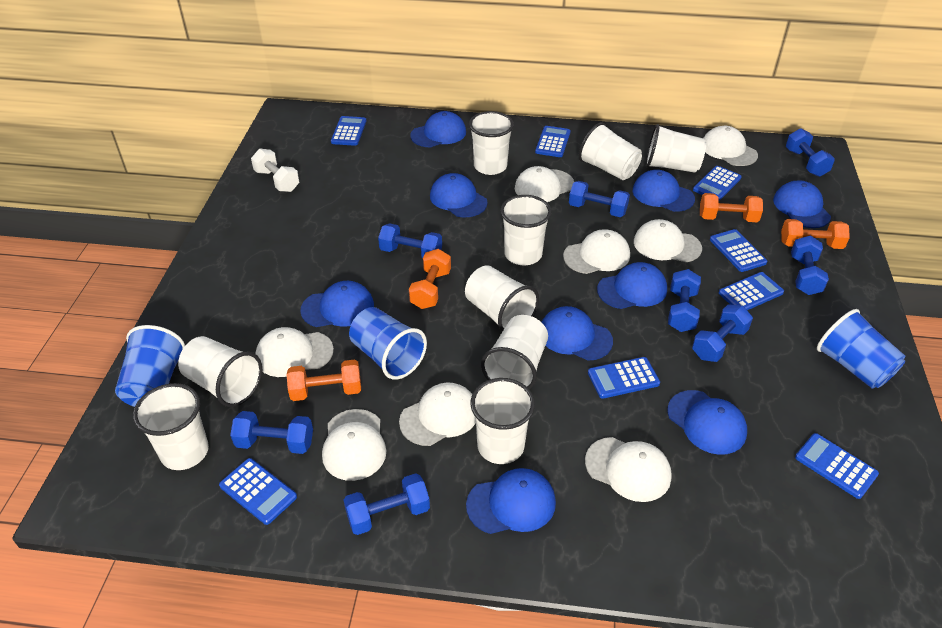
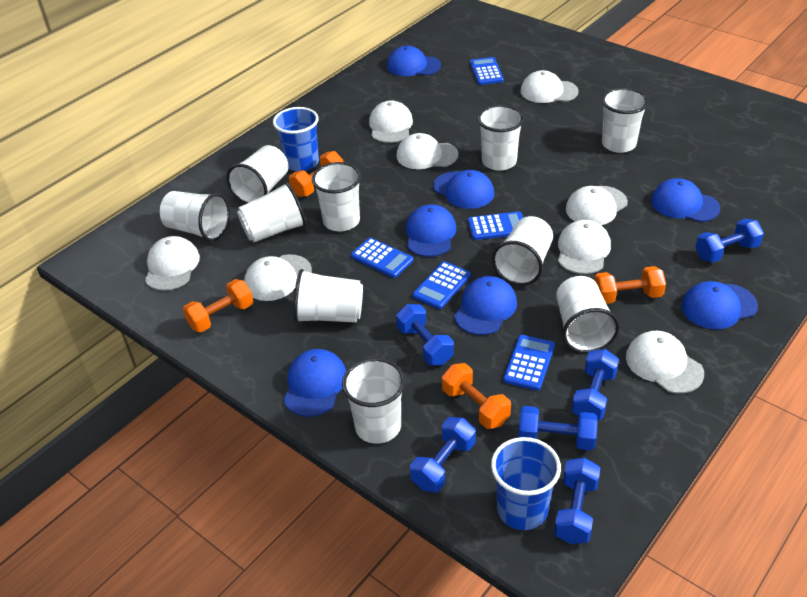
blue calculator: [219,458,297,525] [331,116,366,146] [535,126,571,157] [588,357,660,399] [693,166,742,201] [710,229,767,272] [719,272,784,310] [795,433,879,499] = 8 -> [351,238,413,278] [412,261,471,309] [468,211,523,240] [470,57,504,85] [503,335,555,391] = 5
blue cap: [300,281,374,327] [410,111,466,148] [430,173,488,217] [466,468,556,534] [542,306,613,361] [597,262,667,309] [632,170,695,212] [667,390,747,455] [773,181,831,228] = 9 -> [283,349,346,417] [387,46,441,76] [406,204,457,257] [433,170,494,209] [454,276,517,335] [651,178,720,222] [681,281,758,329] = 7
blue cup: [115,325,185,407] [349,307,427,380] [817,309,905,388] = 3 -> [273,107,319,171] [491,437,561,530] = 2
blue dumbbell: [230,411,313,454] [344,473,430,535] [378,223,442,258] [569,181,630,217] [668,269,701,332] [692,304,753,362] [786,128,835,177] [791,236,829,295] = 8 -> [396,304,454,365] [410,417,476,492] [518,406,598,450] [554,458,600,544] [571,349,619,420] [695,219,764,263] = 6
white cup: [133,383,209,470] [178,336,262,407] [465,265,539,332] [469,111,514,175] [470,378,535,464] [481,315,548,389] [500,195,552,265] [579,122,642,180] [646,124,706,173] = 9 -> [160,191,230,242] [226,145,289,204] [237,182,306,242] [294,269,363,323] [312,162,361,232] [342,358,405,444] [477,105,524,171] [492,216,553,286] [556,276,620,353] [602,88,649,153] = 10
white dumbbell: [251,149,299,192] = 1 -> none = 0

